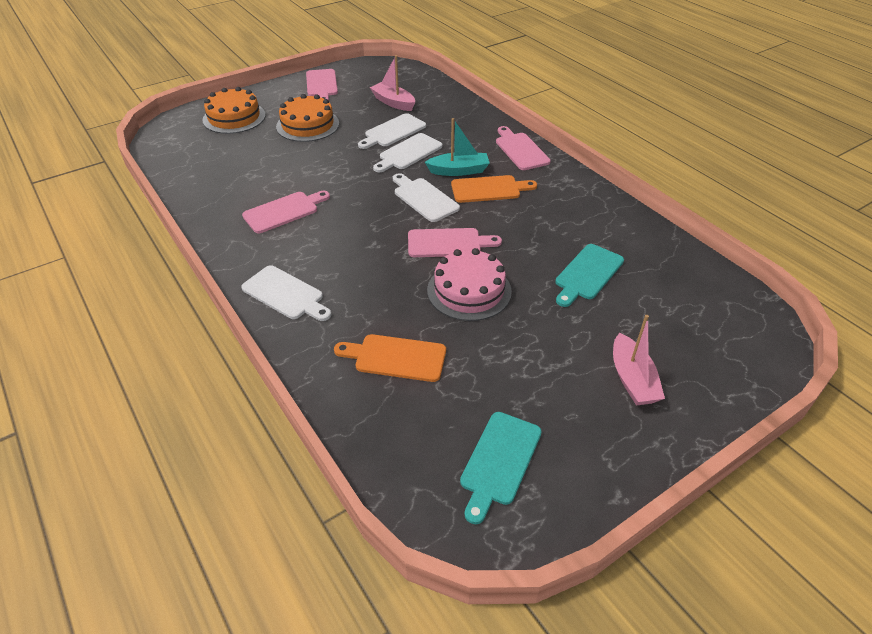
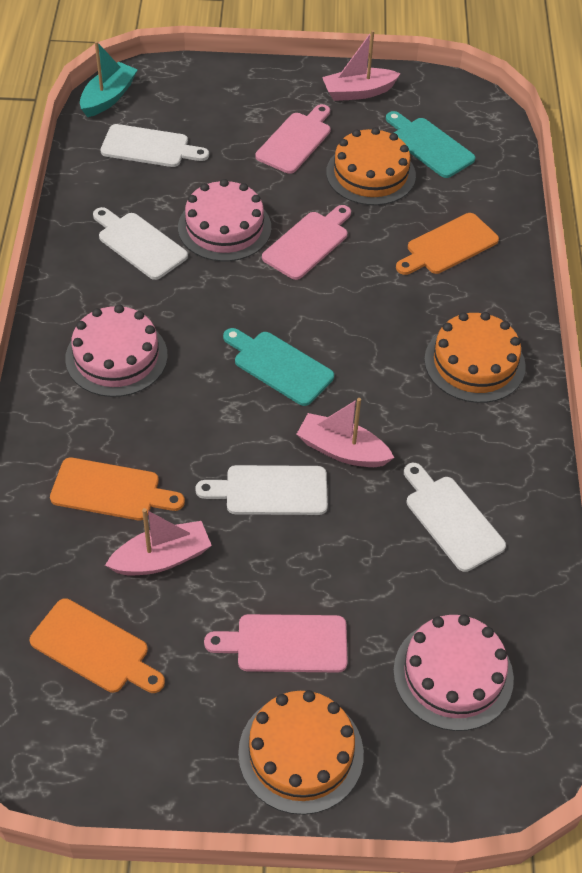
orange cake: [202,87,266,134] [276,94,339,142] = 2 -> [238,690,364,815] [326,127,416,205] [424,312,526,403] = 3
orange cutting board: [334,334,446,382] [451,175,537,203] = 2 -> [30,598,165,693] [50,458,185,520] [396,213,499,275] = 3
pink boat: [370,55,415,111] [613,315,665,406] = 2 -> [105,508,212,576] [296,398,394,467] [322,30,401,101] = 3
pink cake: [427,248,512,321] = 1 -> [65,304,168,397] [178,179,271,262] [393,614,514,731] = 3
pink cutting board: [242,191,330,233] [306,69,338,100] [408,228,502,257] [496,126,551,170] = 4 -> [204,614,348,672] [255,104,330,174] [262,205,351,280] = 3

